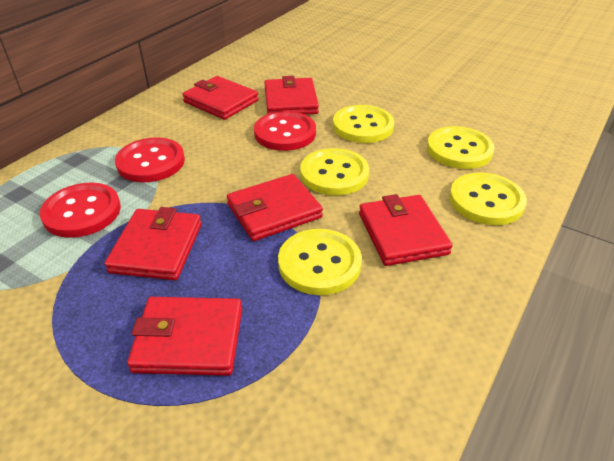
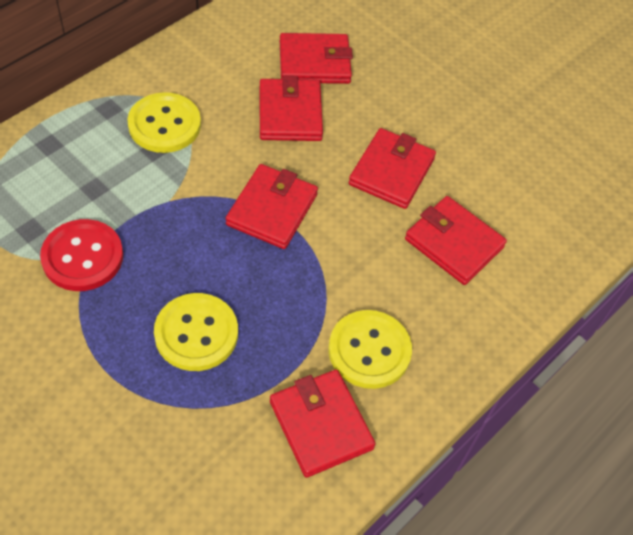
red button: [40,183,121,238] [115,137,185,182] [254,111,316,151] = 3 -> [40,219,123,291] = 1
yellow button: [278,229,362,295] [300,148,369,195] [333,105,394,143] [427,126,495,169] [449,172,527,225] = 5 -> [127,92,201,153] [154,293,238,371] [328,310,412,389] = 3

